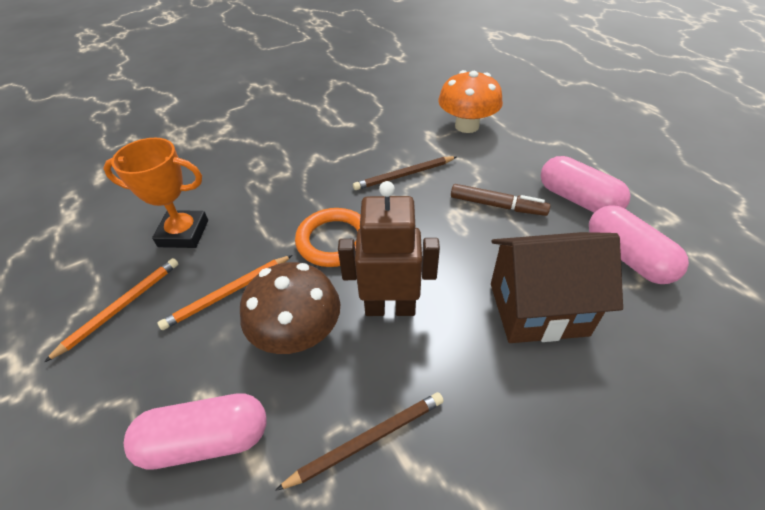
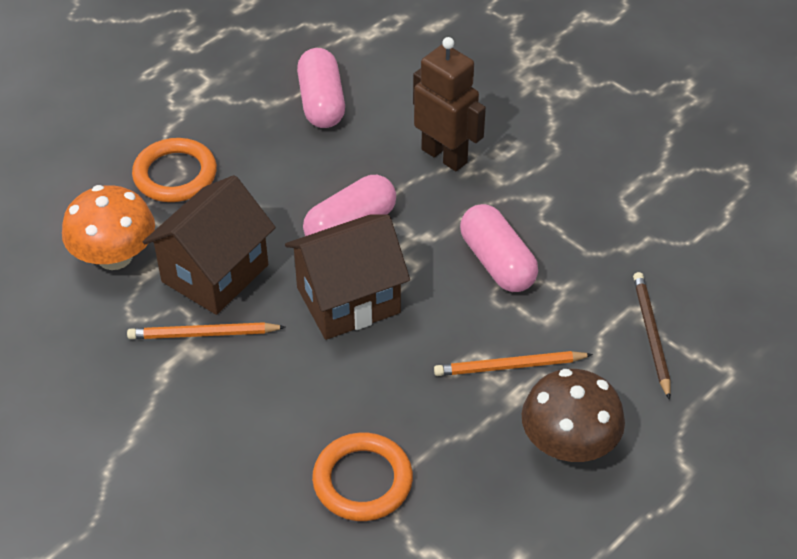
brown house: [491,232,623,343] = 1 -> [143,175,276,315] [285,215,410,340] = 2
brown marker: [451,184,550,216] = 1 -> none = 0
brown pencil: [275,392,444,491] [353,156,456,190] = 2 -> [633,272,671,400] = 1
orange ring: [295,208,361,267] = 1 -> [132,138,217,202] [312,433,413,521] = 2
orange trophy: [103,138,208,248] = 1 -> none = 0

